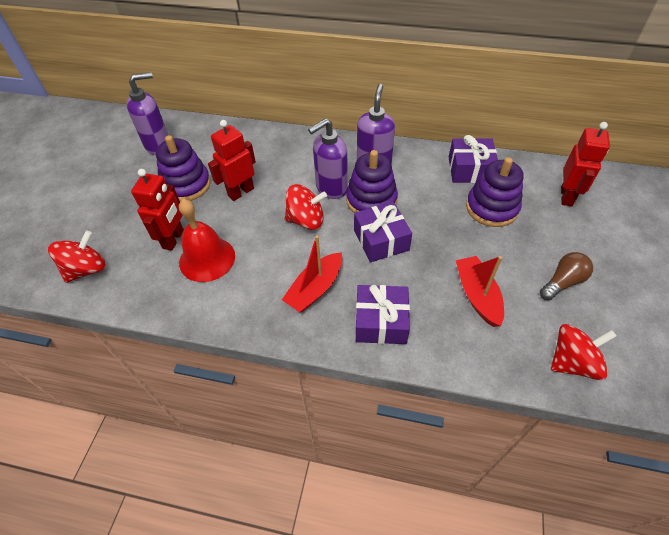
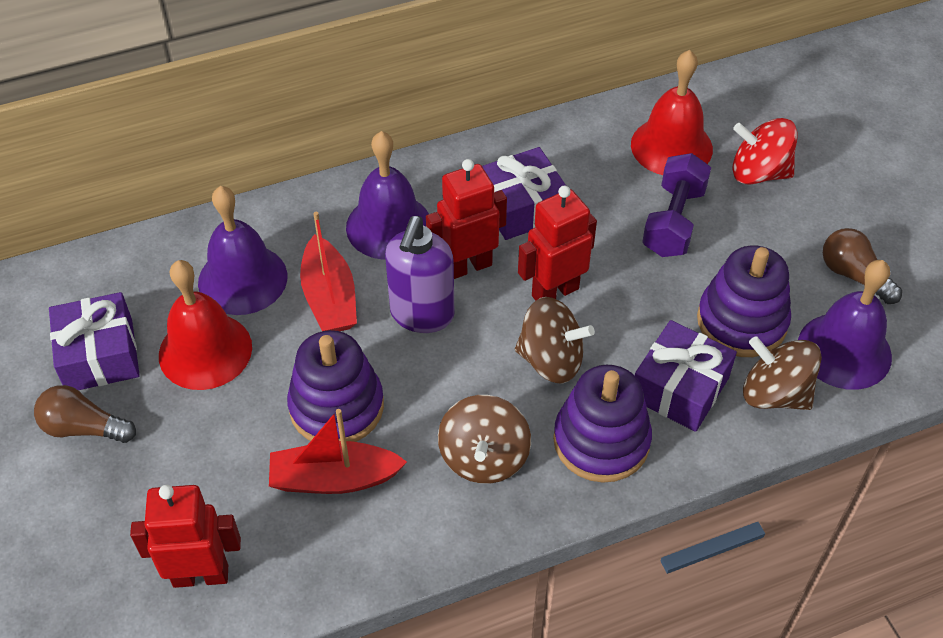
brown light bulb: [540,252,593,300] = 1 -> [34,385,136,443] [823,228,902,304] = 2
brown spinning top: none = 0 -> [438,395,531,484] [515,297,595,384] [743,336,822,410] = 3
purple bell: none = 0 -> [198,186,287,315] [346,131,429,260] [798,260,892,390] = 3
purple dumbbell: none = 0 -> [642,153,711,257] = 1
purple soap dispenser: [127,72,168,155] [308,118,348,199] [357,84,395,165] = 3 -> [385,216,455,333] = 1
red bell: [179,199,235,282] = 1 -> [159,260,252,390] [631,50,713,175] = 2
red spinning top: [48,230,106,283] [285,184,327,230] [551,324,616,380] = 3 -> [732,118,797,185] = 1

